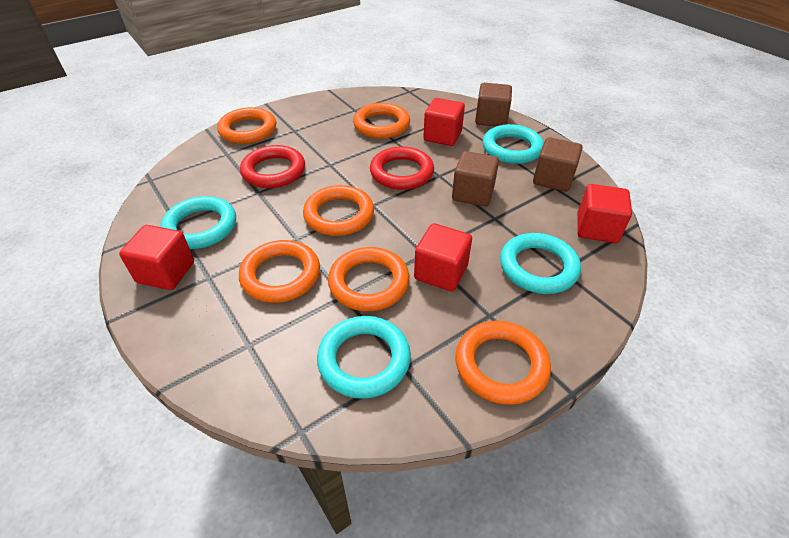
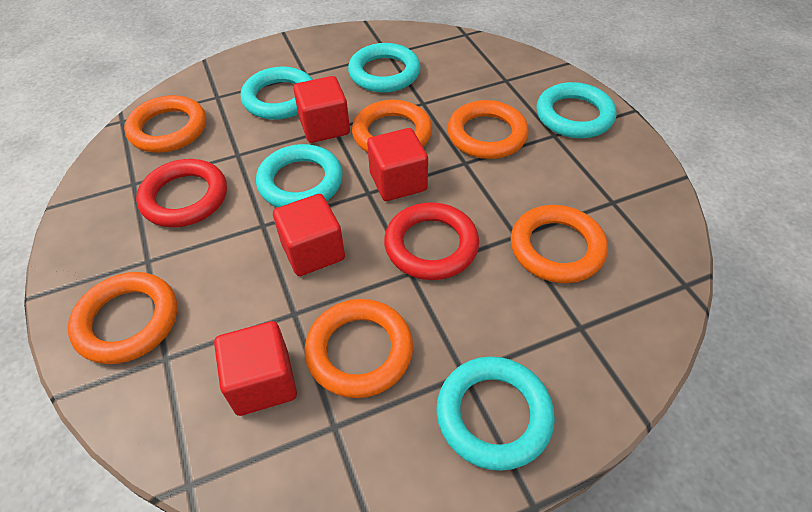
brown cube: [452,151,499,207] [475,83,512,126] [533,137,583,192] = 3 -> none = 0
turquoise ring: [160,196,236,249] [317,316,411,399] [483,124,544,164] [500,233,581,294] = 4 -> [241,67,313,120] [256,144,343,207] [348,43,421,93] [436,356,555,471] [536,82,616,138] = 5

